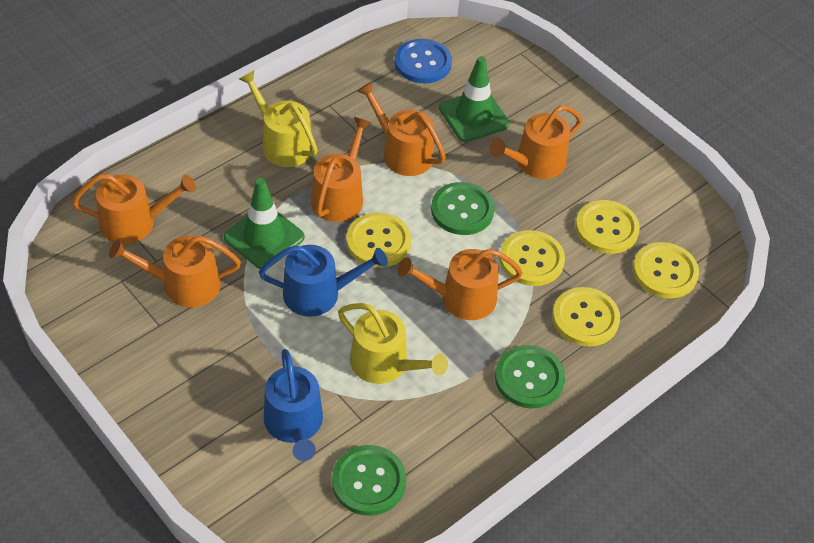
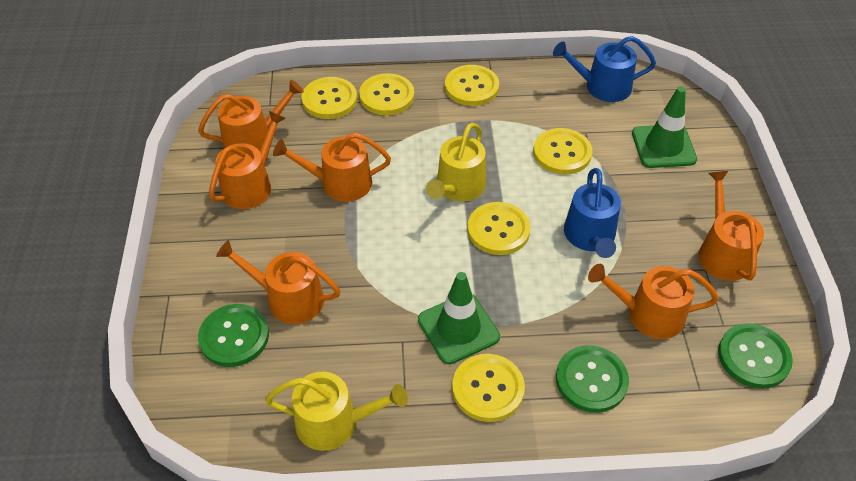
blue button: [395,39,452,83] = 1 -> none = 0
yellow button: [346,212,411,268] [500,230,565,286] [552,287,620,346] [575,200,640,254] [633,242,699,298] = 5 -> [302,77,357,119] [359,73,414,115] [445,65,499,106] [452,354,525,422] [467,202,531,255] [533,128,592,175] = 6

